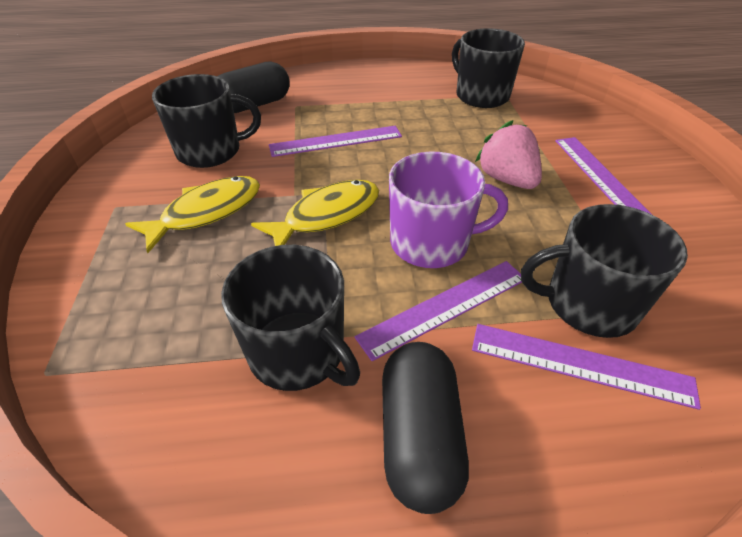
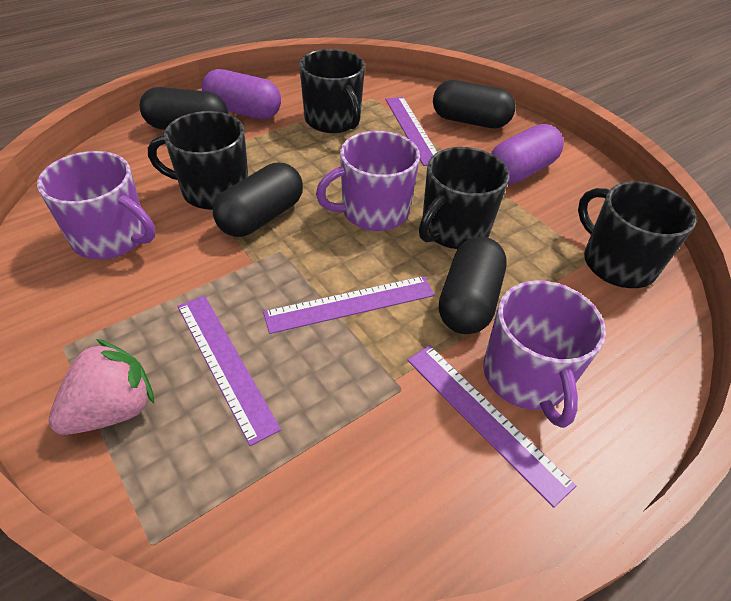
black capsule: [217,61,290,113] [382,342,469,514] = 2 -> [140,87,228,130] [213,163,303,237] [433,80,515,128] [439,236,507,334] = 4
purple capsule: none = 0 -> [202,69,281,119] [491,124,564,184] = 2
purple mug: [389,152,508,268] = 1 -> [37,151,155,259] [316,131,420,231] [483,281,606,428] = 3
yellow fish: [125,176,260,253] [251,180,379,246] = 2 -> none = 0

